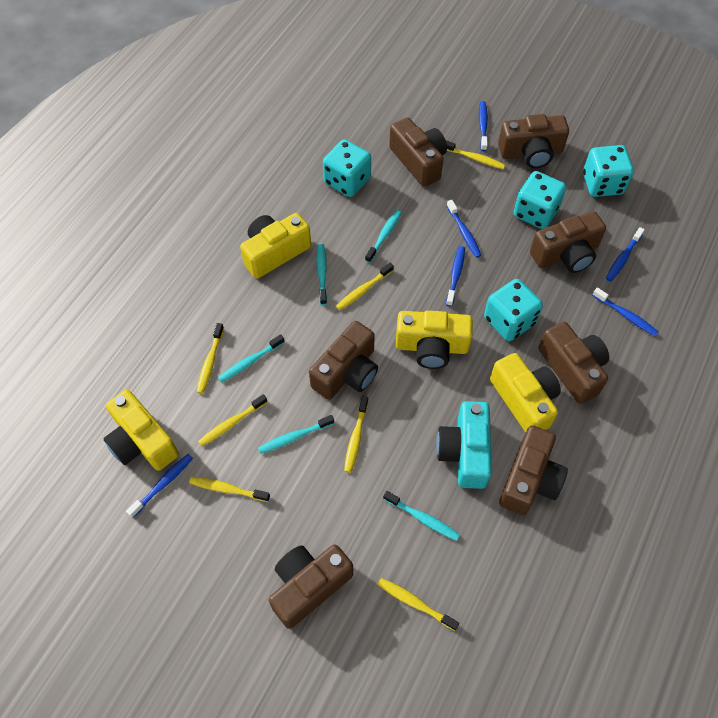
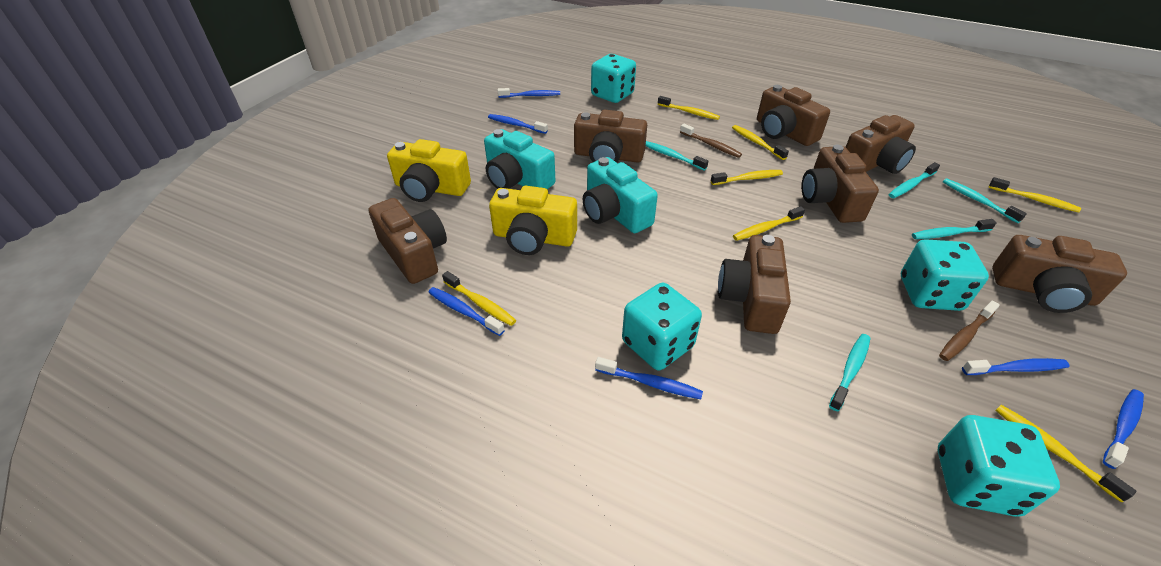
brown toothbrush: none = 0 -> [680,124,742,158] [939,301,1000,361] = 2
turquoise camera: [436,401,492,489] = 1 -> [484,129,555,189] [583,157,658,233] = 2
yellow camera: [104,390,179,471] [240,213,311,279] [396,310,473,369] [490,353,561,433] = 4 -> [387,139,471,202] [489,186,577,255] = 2

